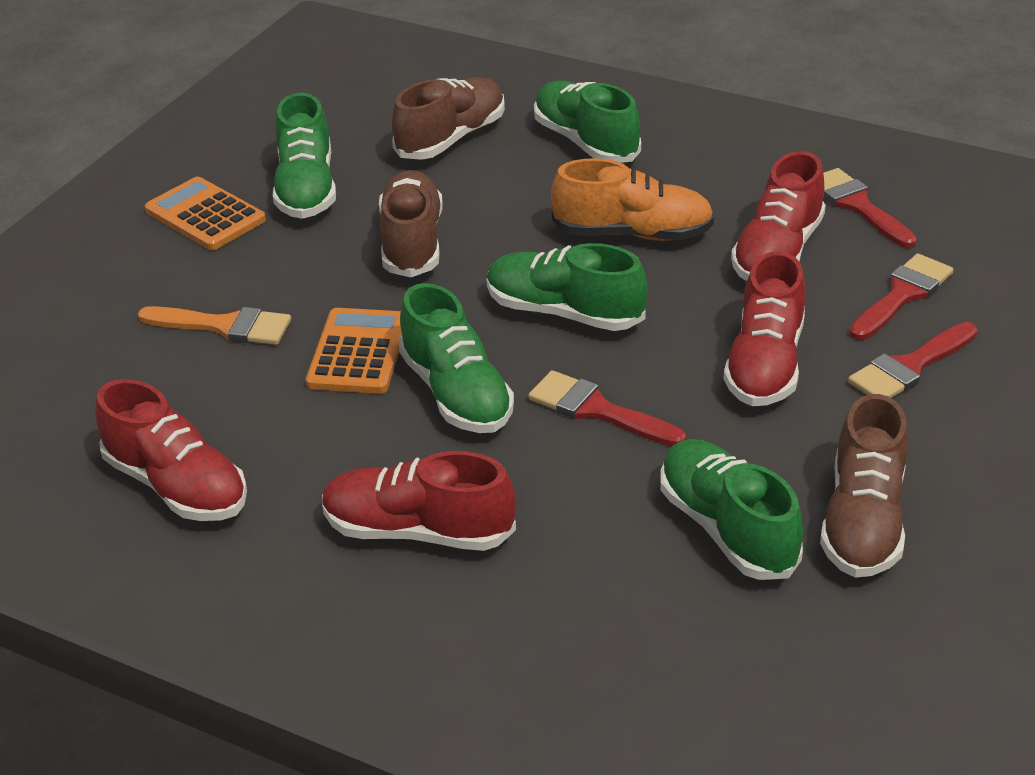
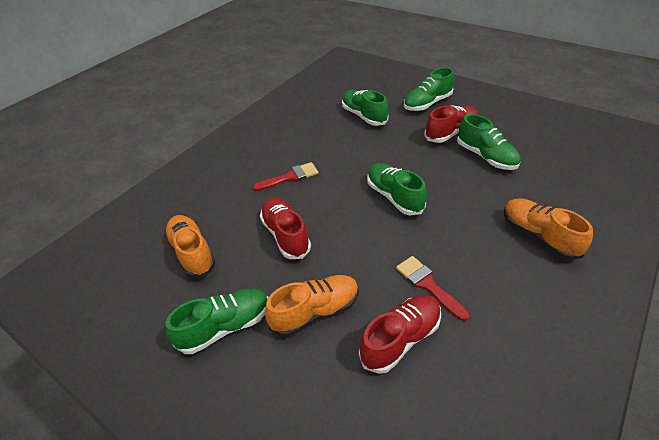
brown shoe: [379,170,443,277] [392,77,505,160] [820,394,908,578] = 3 -> none = 0
orange brush: [138,306,291,345] = 1 -> none = 0
orange calculator: [145,177,266,250] [306,308,402,394] = 2 -> none = 0
orange shoe: [551,158,714,241] = 1 -> [164,215,215,278] [265,275,359,337] [504,198,593,260] = 3
red brush: [528,370,686,446] [823,168,917,248] [848,322,978,398] [849,254,954,340] = 4 -> [253,162,318,191] [396,256,469,321] = 2
red shoe: [95,379,247,521] [322,451,516,551] [724,251,806,406] [731,151,826,281] = 4 -> [260,198,311,259] [359,295,441,374] [424,105,478,143] = 3

